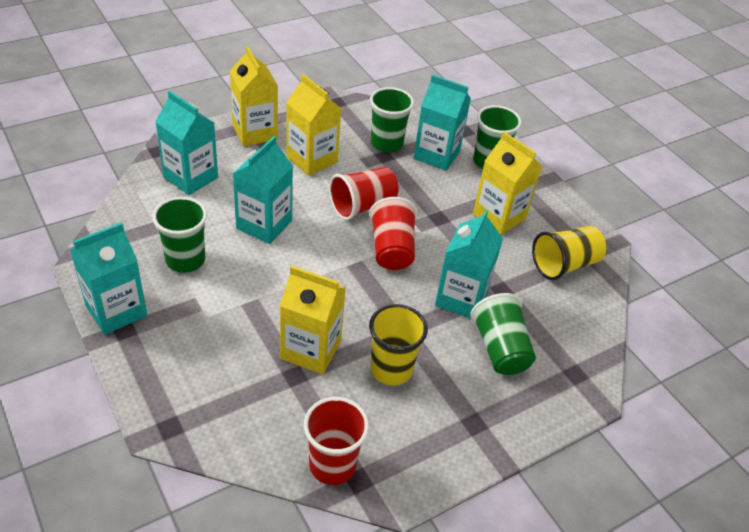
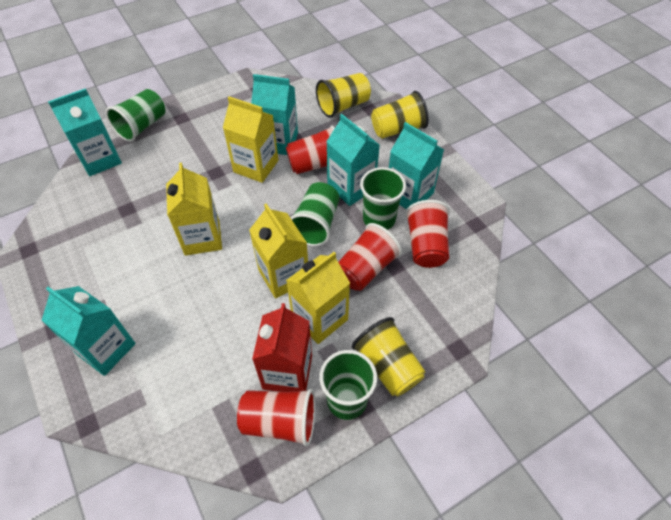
red carton: none = 0 -> [252,303,312,392] = 1
red cup: [304,397,369,485] [329,167,399,220] [369,197,417,270] = 3 -> [237,389,315,447] [286,125,335,174] [338,223,402,291] [405,200,450,268] = 4
yellow cup: [369,304,428,386] [532,226,606,280] = 2 -> [316,73,371,118] [352,317,426,396] [371,91,429,139] = 3

